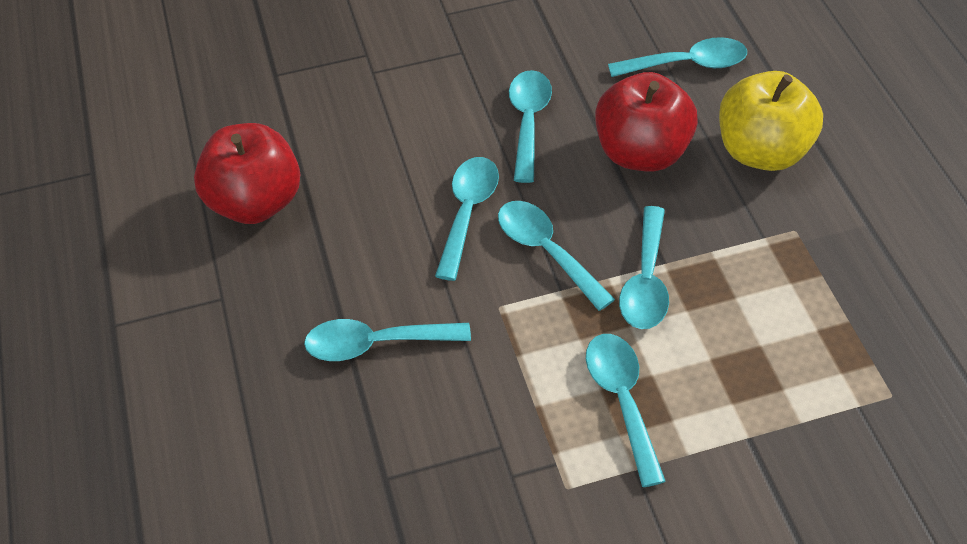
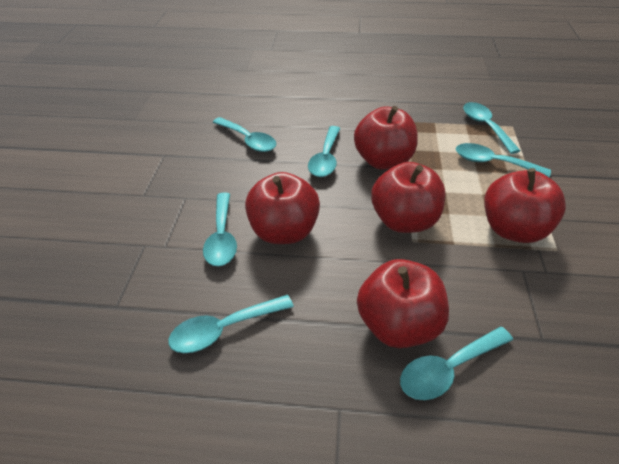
red apple: [194,123,300,224] [595,72,698,172] = 2 -> [245,172,320,244] [354,106,418,169] [357,259,449,348] [371,162,445,233] [484,168,566,243] = 5
yellow apple: [719,71,823,171] = 1 -> none = 0

